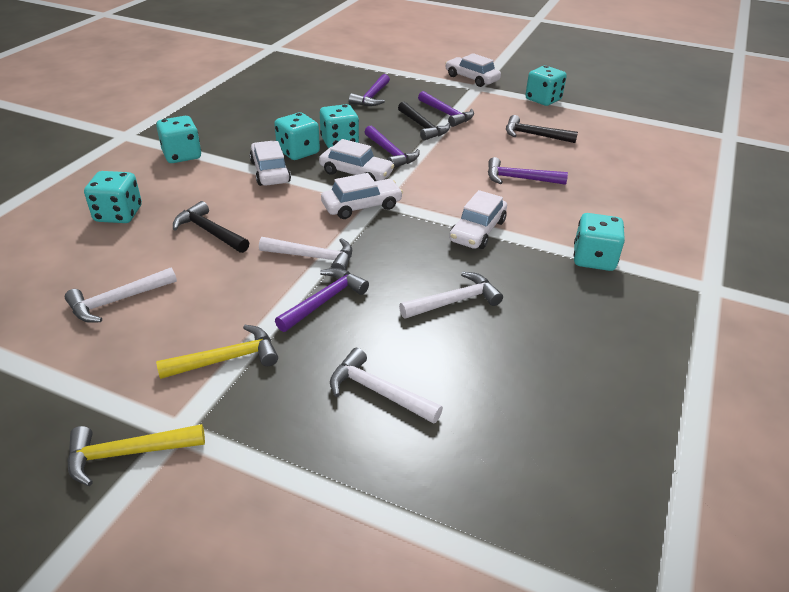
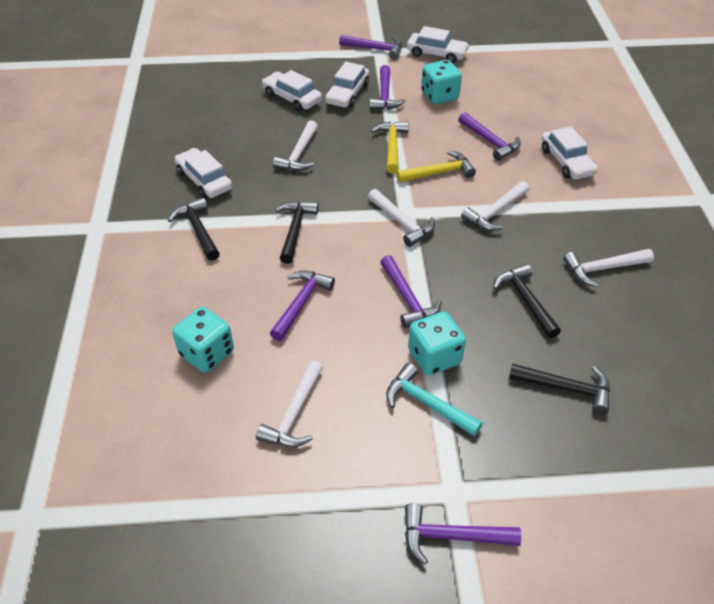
black hammer: [173,201,249,253] [398,102,450,140] [506,115,578,143] = 3 -> [168,197,220,261] [275,201,319,264] [493,264,561,338] [509,363,610,414] = 4
purple hammer: [275,268,369,332] [349,74,390,106] [365,126,420,169] [418,91,474,127] [488,157,568,185] = 5 -> [270,270,335,341] [339,35,402,59] [370,65,406,110] [380,255,442,328] [405,503,521,564] [458,112,521,161] = 6
turquoise dice: [84,171,142,223] [156,116,201,163] [274,113,320,160] [320,104,359,148] [525,66,567,106] [573,213,625,271] = 6 -> [172,307,234,373] [408,311,466,376] [421,60,462,104] = 3
turquoise hammer: none = 0 -> [386,363,483,437] = 1
white hammer: [65,268,177,323] [259,237,352,270] [330,348,443,424] [399,272,503,319] = 4 -> [256,360,323,447] [273,120,318,171] [368,189,435,247] [461,181,529,231] [563,249,654,287] = 5

